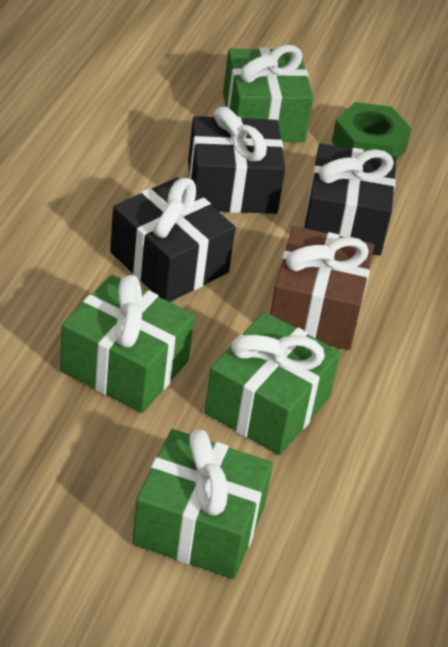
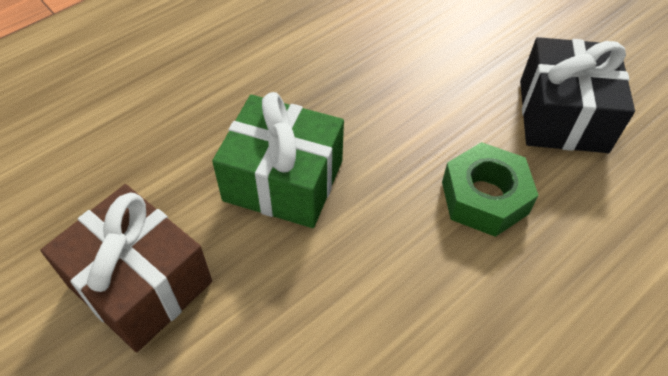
black gift: [110,177,236,302] [188,107,285,214] [304,143,397,255] = 3 -> [520,37,635,153] = 1
green gift: [60,275,195,413] [132,429,273,579] [204,312,340,455] [223,45,313,142] = 4 -> [212,92,344,228] = 1

